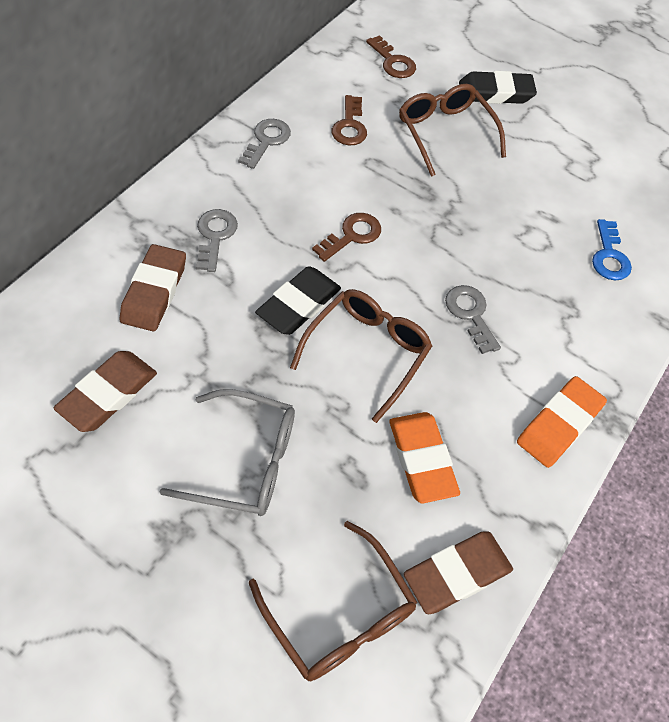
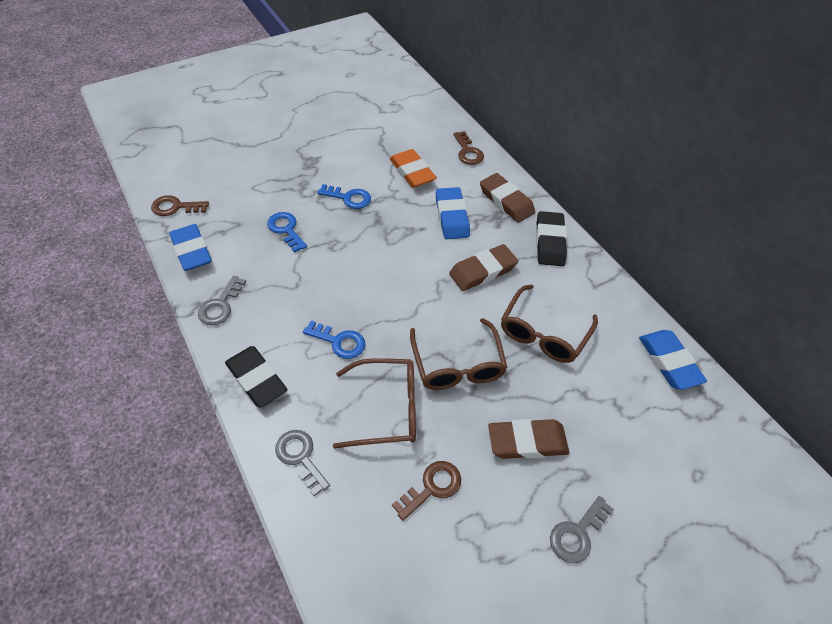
blue eraser: none = 0 -> [169,224,212,271] [436,187,470,239] [639,330,707,390] = 3
blue key: [592,219,632,280] = 1 -> [267,212,307,253] [303,321,366,359] [317,184,371,209] = 3
grey glasses: [160,389,295,516] = 1 -> none = 0
orange eraser: [389,412,460,503] [517,376,607,468] = 2 -> [390,149,437,188] = 1

